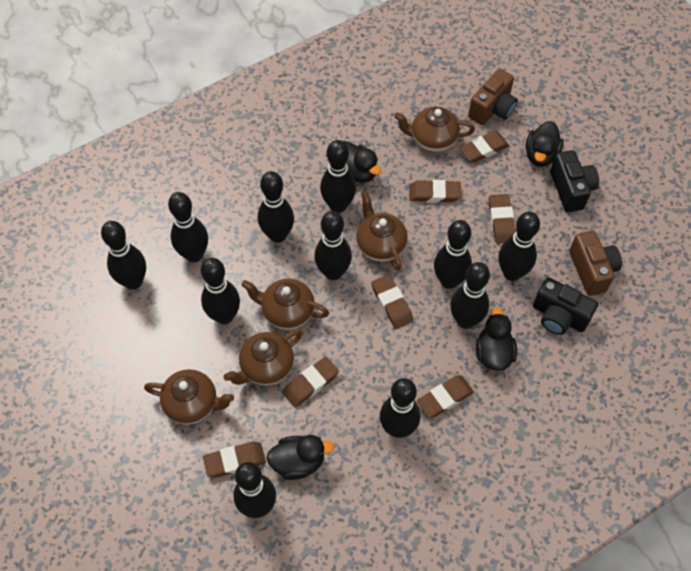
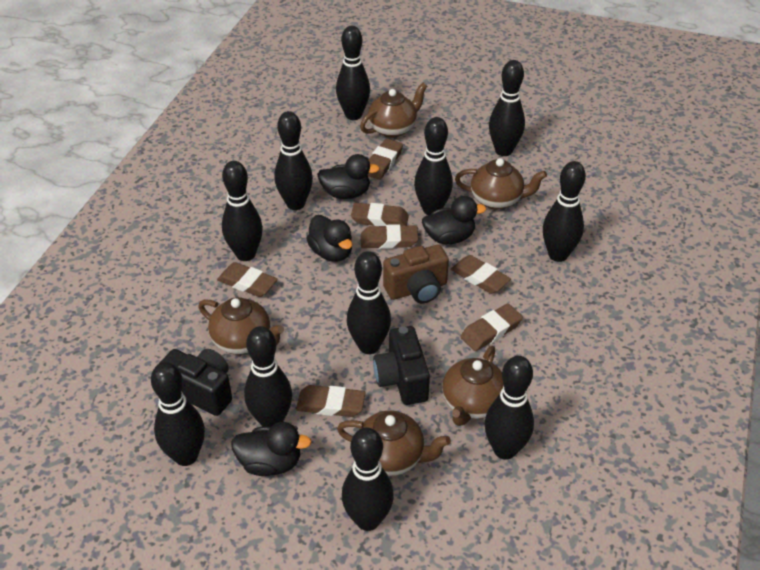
brown camera: [468,69,518,125] [569,231,622,296] = 2 -> [383,245,449,303] = 1

